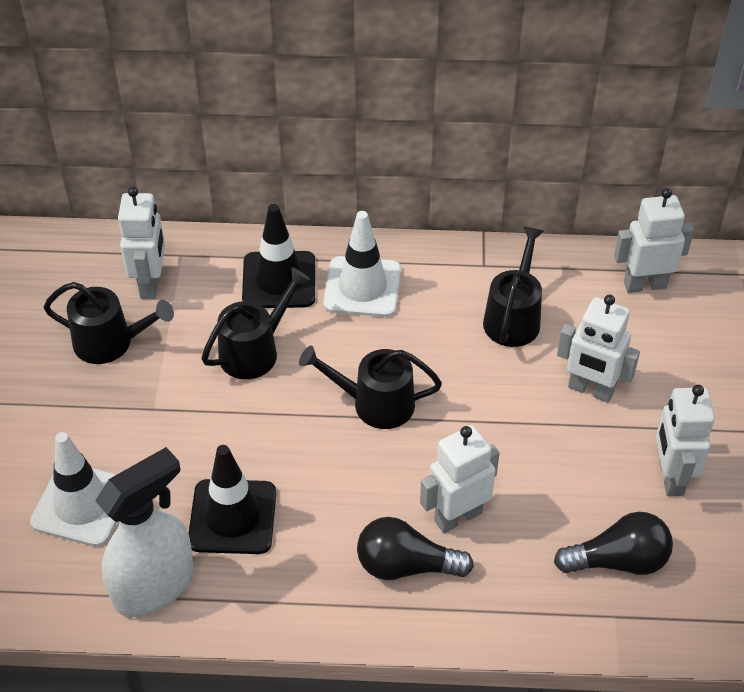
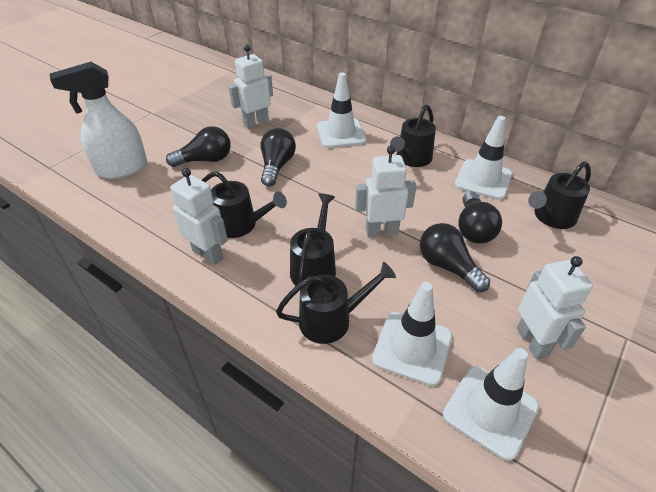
black light bulb: [357,517,474,580] [554,512,673,575] = 2 -> [166,126,231,167] [261,128,296,186] [420,223,490,292] [458,191,502,244] = 4
black traffic cone: [188,445,276,554] [242,204,315,308] = 2 -> none = 0
black watering can: [44,282,174,364] [202,267,310,379] [299,346,442,429] [483,226,544,347] = 4 -> [202,171,287,238] [276,262,396,344] [290,193,336,285] [390,104,436,167] [528,161,591,229] = 5
white robot: [118,187,165,299] [420,425,500,533] [557,295,640,403] [614,188,694,293] [656,385,715,496] = 5 -> [170,168,228,265] [229,45,273,129] [355,146,417,237] [517,256,593,359] = 4
white traffic cone: [30,432,117,547] [323,211,401,317] = 2 -> [317,72,366,148] [372,282,452,386] [443,348,539,461] [455,116,512,200] = 4

